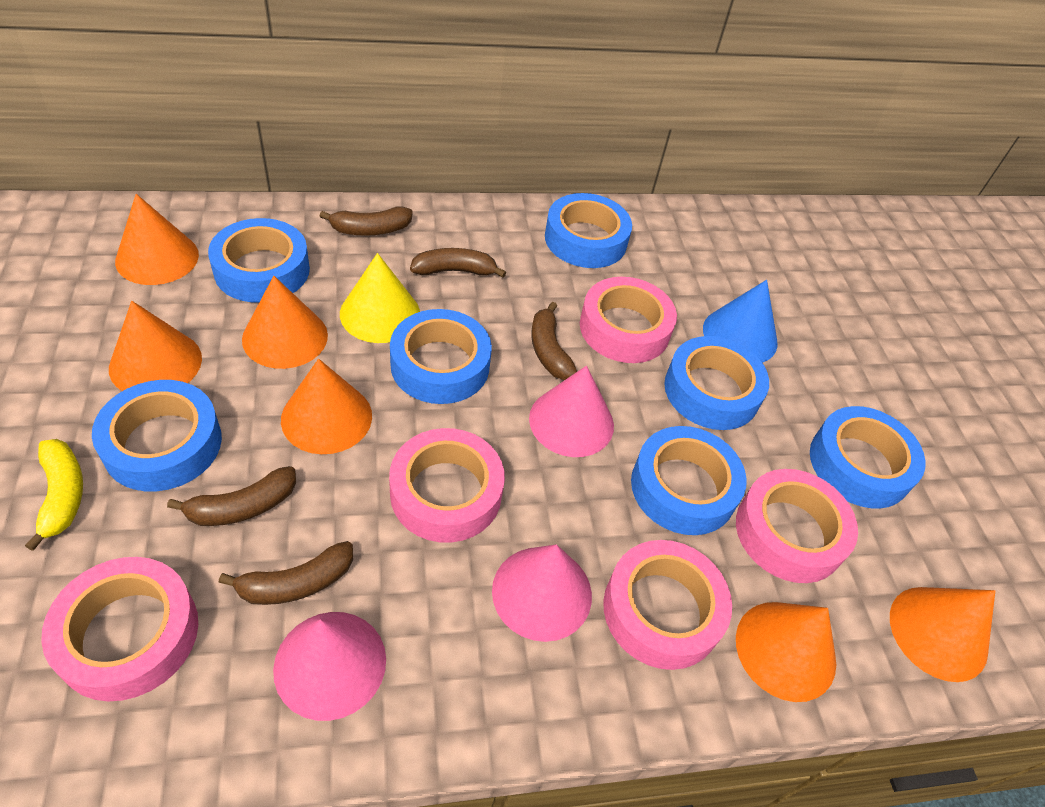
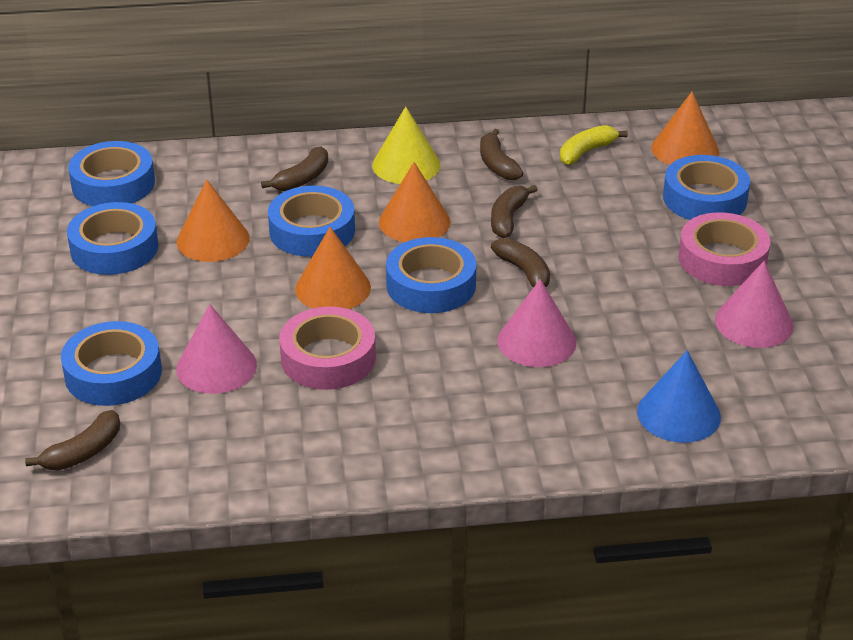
blue tape: [92,380,222,491] [208,218,310,303] [390,309,492,404] [545,193,632,268] [631,426,747,535] [664,336,769,430] [810,406,926,509] = 7 -> [61,321,162,406] [67,202,158,275] [68,141,155,206] [268,186,355,257] [386,237,476,313] [663,155,750,220] = 6
orange cone: [109,301,202,391] [115,194,199,285] [242,276,328,369] [281,359,372,454] [736,602,836,702] [890,587,995,682] = 6 -> [177,180,249,262] [295,227,371,309] [379,162,450,242] [651,92,719,165] = 4
pink tape: [41,557,198,701] [389,428,505,543] [580,277,677,363] [603,540,732,670] [736,469,858,583] = 5 -> [279,306,376,390] [678,212,770,286] = 2

